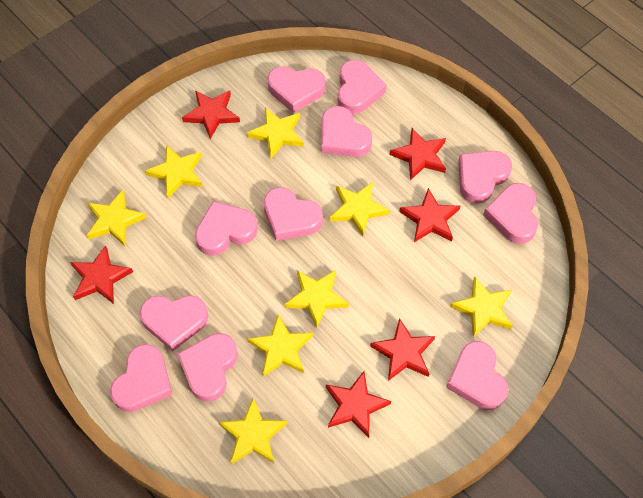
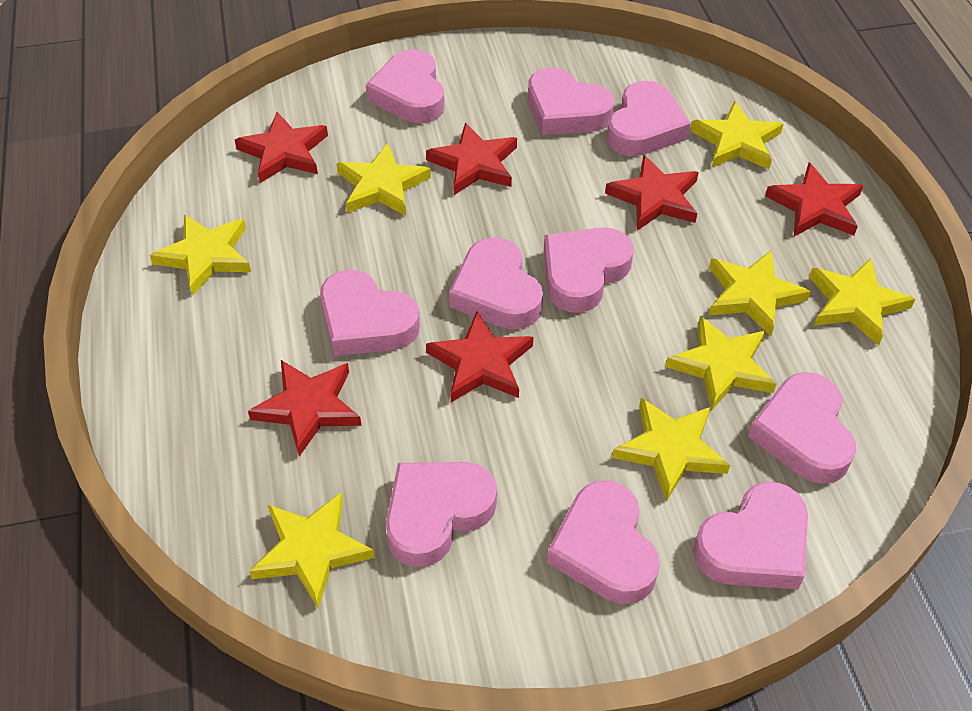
pink heart: [110,344,173,412] [140,295,208,351] [177,333,238,402] [195,201,258,256] [264,187,323,241] [267,66,326,113] [322,106,372,157] [338,60,386,114] [446,341,508,410] [458,151,512,204] [483,183,538,244] = 11 -> [320,270,420,356] [366,49,445,123] [386,462,497,567] [449,237,543,330] [528,68,614,135] [544,227,633,313] [547,480,660,604] [607,81,691,156] [693,482,808,590] [748,372,856,484] = 10

